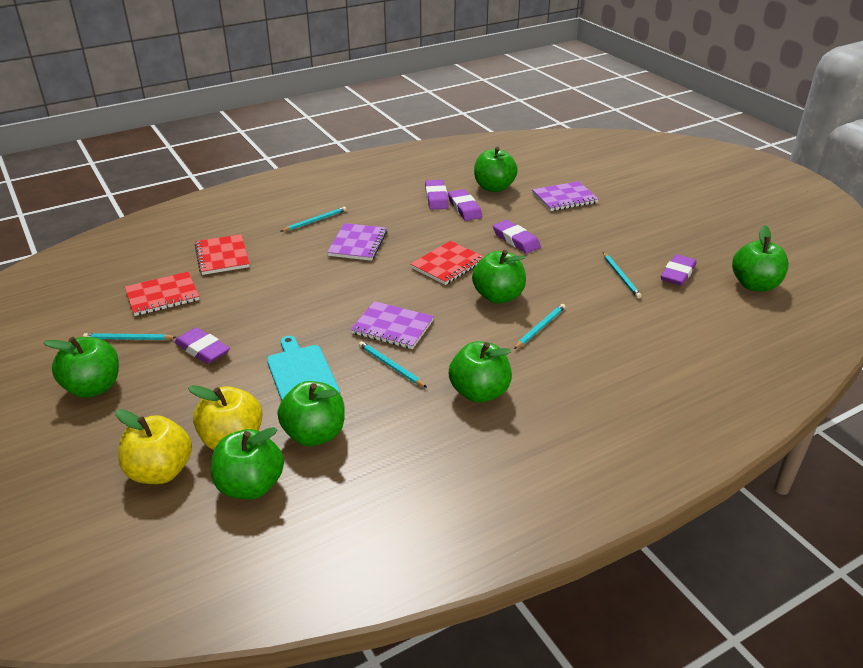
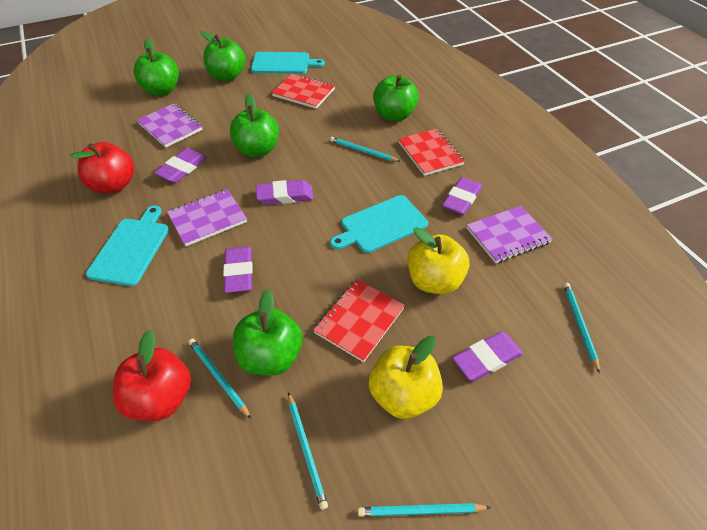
green apple: [43,337,119,398] [211,427,284,500] [278,381,345,446] [449,341,512,403] [472,250,526,304] [474,147,518,192] [732,225,789,292] = 7 -> [133,38,179,96] [201,31,246,81] [230,94,279,157] [233,290,303,376] [373,74,419,121] = 5
red apple: none = 0 -> [70,142,135,193] [113,330,191,421] = 2
turquoise cutting board: [267,336,340,401] = 1 -> [86,206,169,286] [251,52,325,74] [330,195,428,253] = 3

